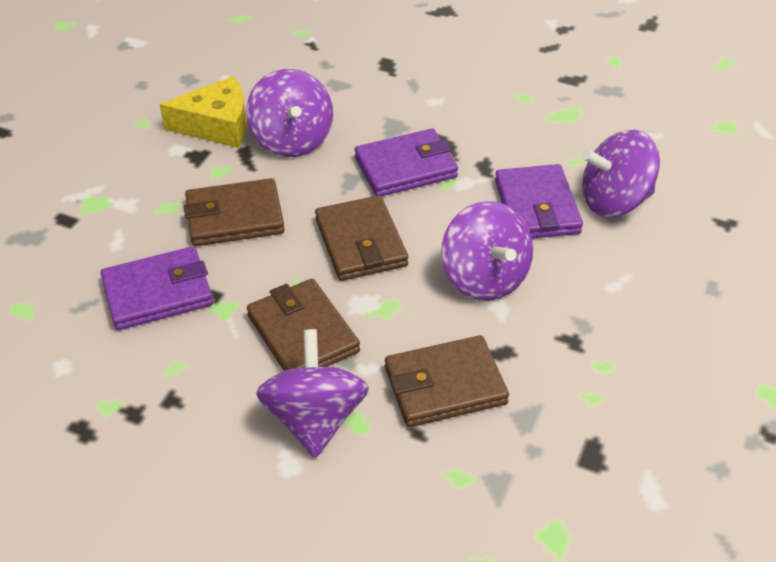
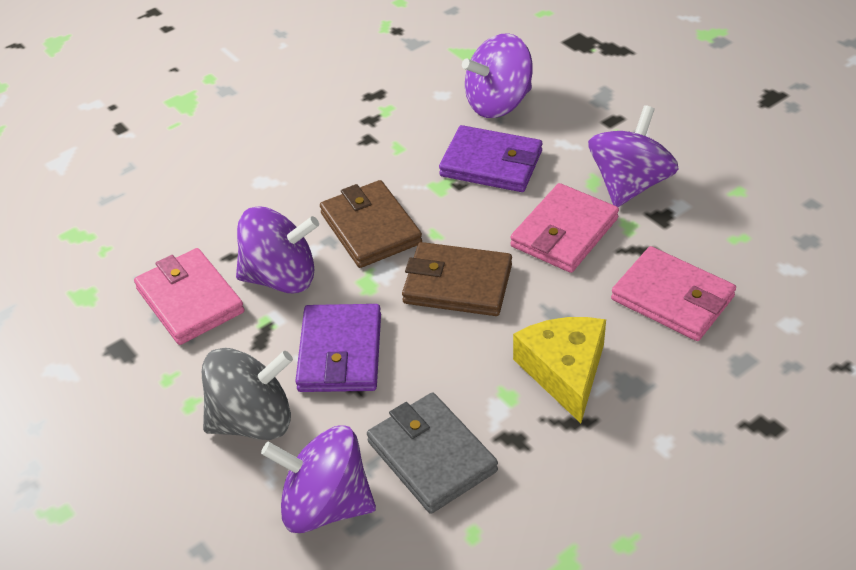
brown wallet: [184,178,285,246] [247,279,360,371] [315,195,408,281] [385,335,509,427] = 4 -> [320,180,422,268] [402,242,512,316] = 2
grey spinning top: none = 0 -> [202,348,293,440] = 1
grey wallet: none = 0 -> [367,392,498,514] = 1
pink wallet: none = 0 -> [134,248,244,345] [510,183,619,273] [611,246,736,341] = 3
purple wallet: [101,246,213,330] [355,129,458,196] [495,164,583,239] = 3 -> [295,304,381,392] [439,125,542,192] = 2

